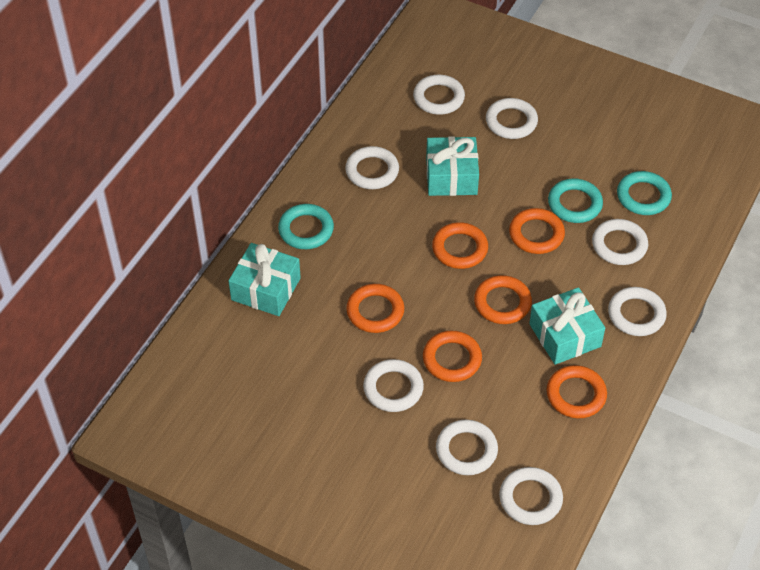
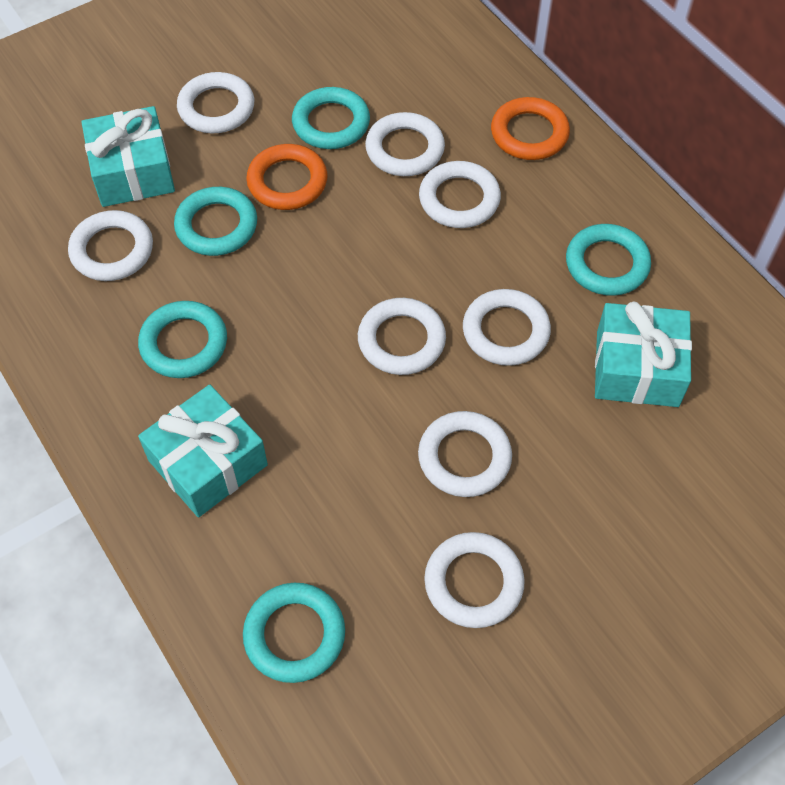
orange ring: [346,284,404,333] [423,331,482,382] [432,222,488,269] [474,275,532,324] [509,208,565,254] [546,365,607,418] = 6 -> [246,144,328,210] [491,97,570,160] = 2
turquoise ring: [278,204,334,249] [548,178,603,223] [617,171,672,215] = 3 -> [138,301,227,378] [174,187,257,256] [243,583,345,683] [292,87,370,149] [566,224,651,296] = 5

